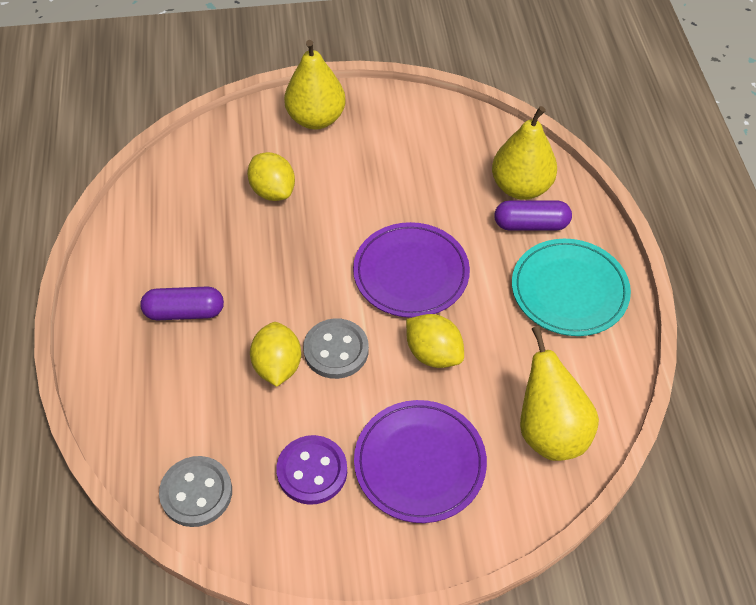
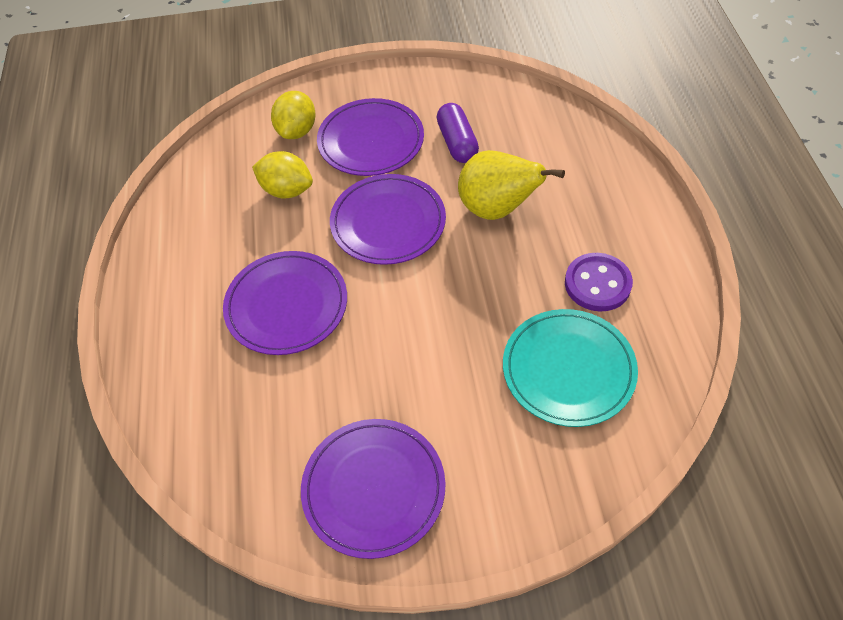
grey button: [159,456,232,527] [303,318,369,379] = 2 -> none = 0
purple capsule: [140,287,224,320] [494,200,572,230] = 2 -> [437,103,479,163] = 1
purple plate: [353,222,470,318] [354,400,487,523] = 2 -> [223,251,347,355] [301,419,446,559] [317,98,424,176] [330,174,446,265] = 4
yellow lemon: [247,152,295,201] [250,322,301,387] [406,314,464,368] = 3 -> [252,151,313,198] [271,91,316,139] = 2
yellow pear: [284,40,346,129] [492,106,557,200] [520,326,599,461] = 3 -> [458,150,565,220] = 1

